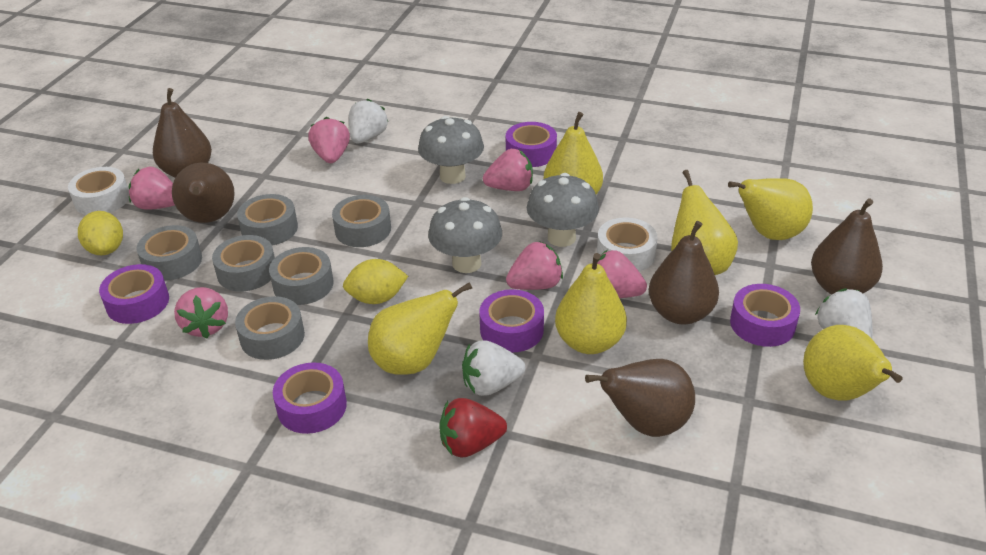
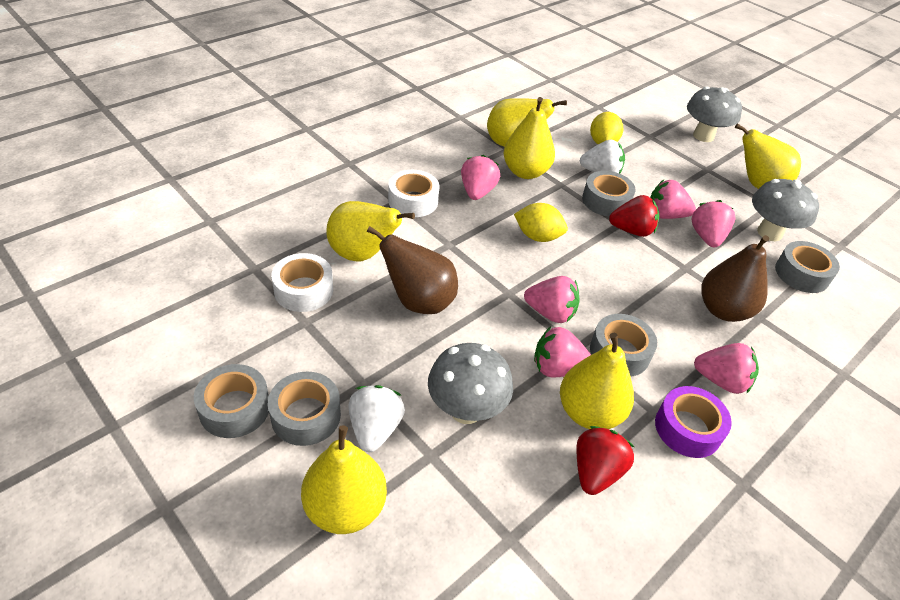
brown pear: [153,88,212,178] [172,163,235,223] [585,359,695,437] [649,221,719,324] [811,198,883,294] = 5 -> [367,226,458,314] [701,235,769,322] = 2
grey tape: [136,225,202,281] [212,235,275,291] [235,296,305,360] [237,194,298,246] [269,247,333,305] [332,195,391,247] = 6 -> [194,364,269,438] [268,372,341,446] [582,171,636,216] [590,314,657,376] [775,241,840,293] = 5
purple tape: [99,264,169,324] [273,363,347,434] [479,289,544,353] [506,122,557,167] [730,284,800,347] = 5 -> [655,386,732,458] = 1
red strawberry: [439,398,507,457] = 1 -> [577,426,634,495] [609,195,659,237] = 2
white strawberry: [349,99,388,143] [462,340,525,396] [815,288,872,338] = 3 -> [349,385,405,452] [580,140,625,174] = 2

